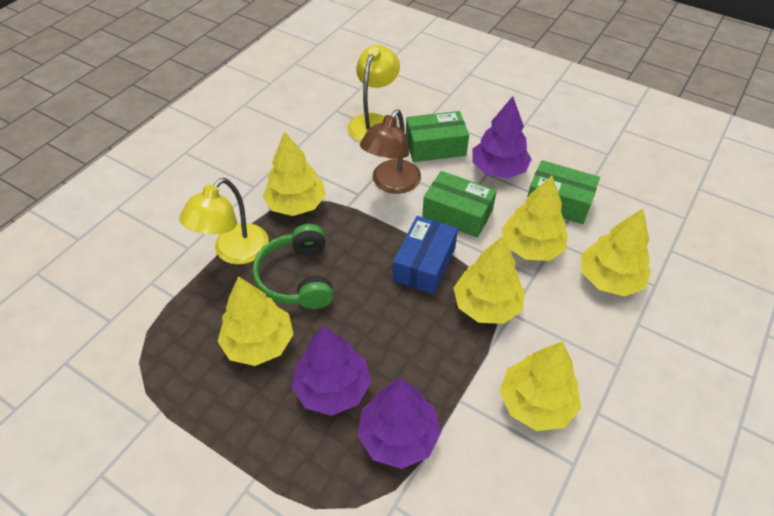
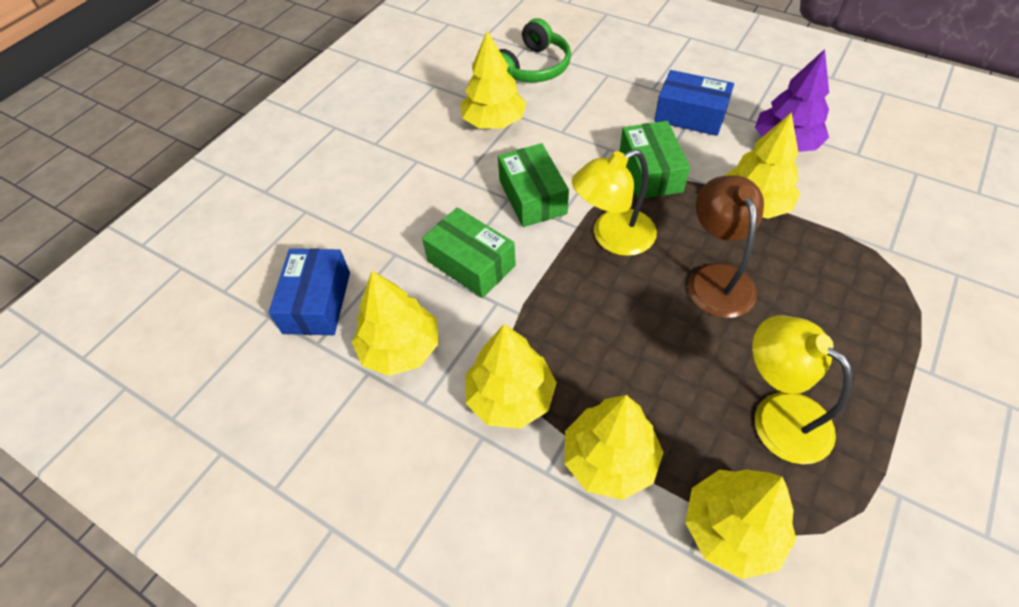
blue box: [393,216,458,295] = 1 -> [268,248,350,335] [654,70,734,136] = 2
purple tree: [292,325,371,416] [358,378,441,469] [472,96,532,179] = 3 -> [755,49,829,152] = 1

